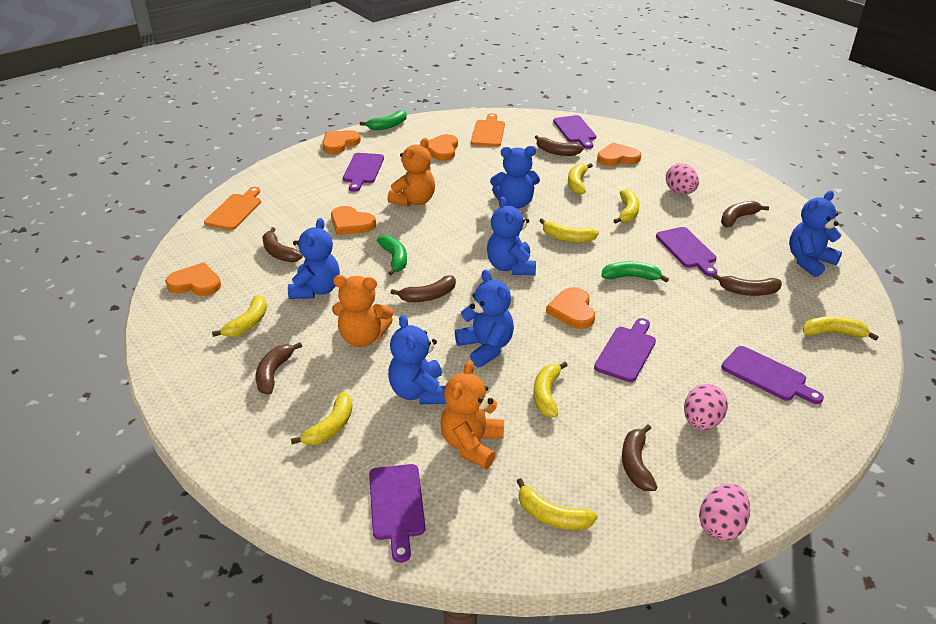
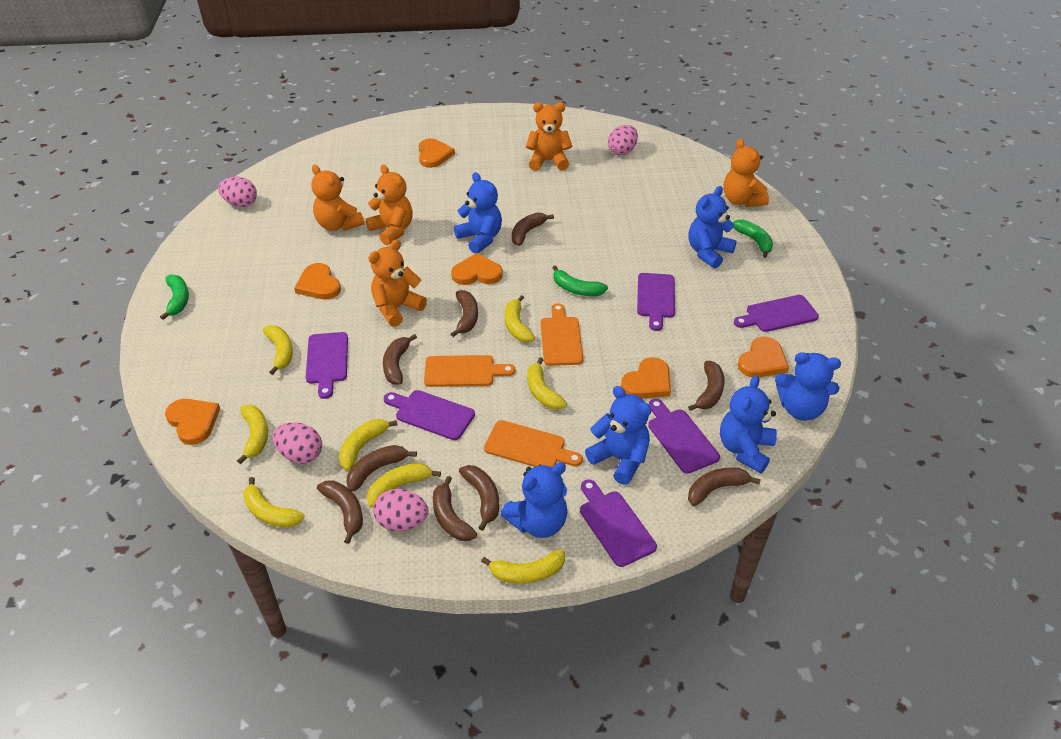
brown banana: [256,342,302,394] [262,227,303,262] [391,275,456,302] [535,135,584,156] [622,425,658,491] [712,273,782,296] [721,201,769,227] = 7 -> [317,480,363,544] [346,445,417,492] [383,334,417,385] [433,476,477,541] [451,290,478,337] [459,465,499,531] [512,212,554,246] [688,361,725,411] [688,467,761,506] = 9
orange cutting board: [204,187,261,230] [471,113,505,147] = 2 -> [424,355,515,387] [484,420,583,467] [541,304,584,366] = 3
orange teddy bear: [332,275,393,347] [387,138,435,207] [440,360,504,469] = 3 -> [311,165,364,231] [365,165,413,245] [368,239,427,327] [526,102,572,171] [723,139,769,207] = 5
pink egg: [666,163,699,194] [684,384,728,430] [699,484,750,541] = 3 -> [218,177,257,207] [272,422,322,464] [373,489,429,531] [608,125,638,155] = 4

